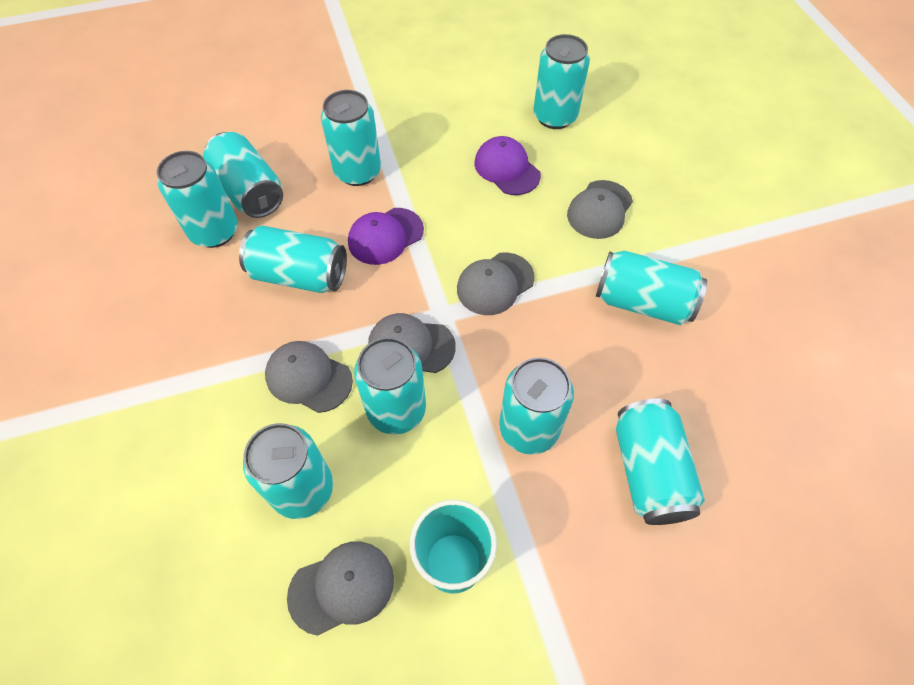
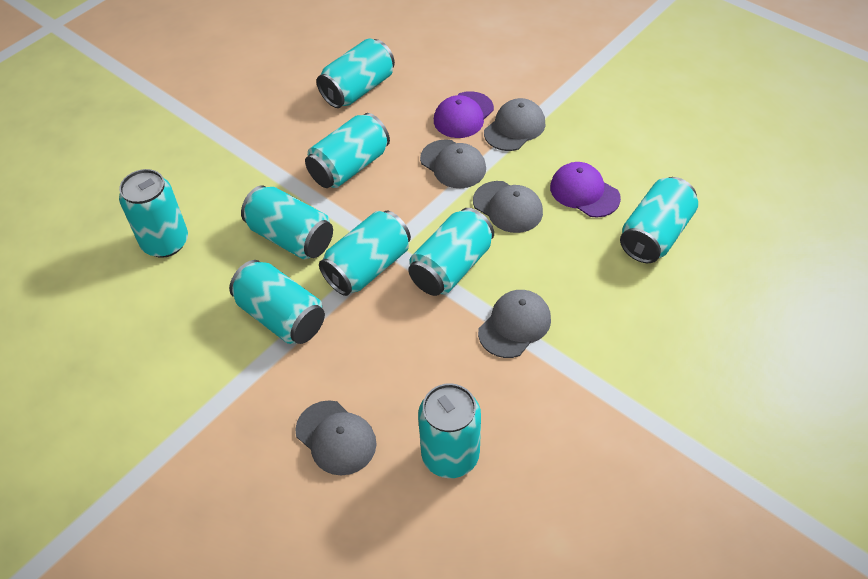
turquoise can: [157,151,238,248] [203,132,283,218] [239,225,347,293] [243,423,333,519] [321,90,381,186] [354,337,426,435] [499,357,574,455] [533,34,590,129] [596,251,707,325] [616,399,705,525] = 10 -> [119,169,188,258] [229,260,325,344] [241,185,333,259] [305,113,390,188] [317,38,395,108] [319,211,411,296] [408,208,494,296] [418,383,481,478] [620,177,698,263] = 9
turquoise cup: [409,500,497,594] = 1 -> none = 0

